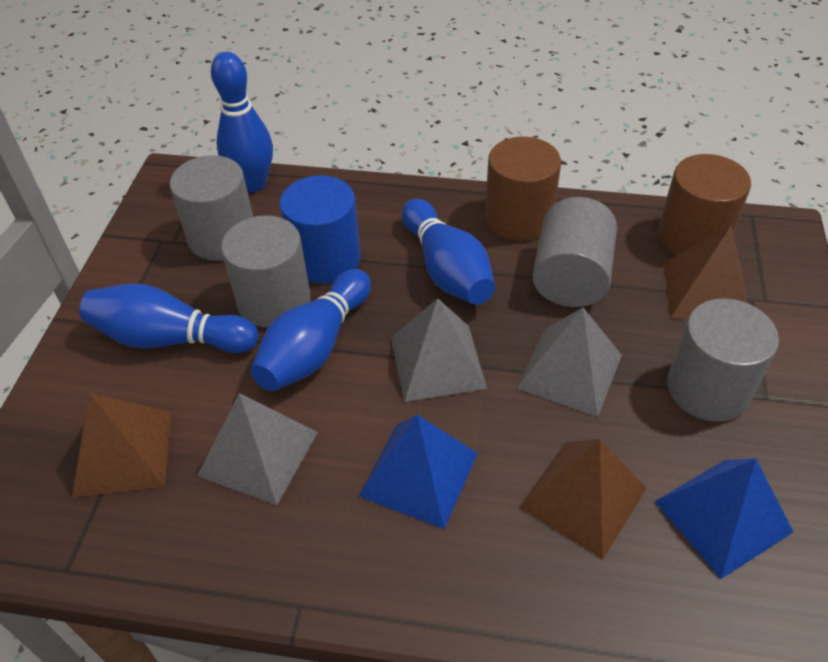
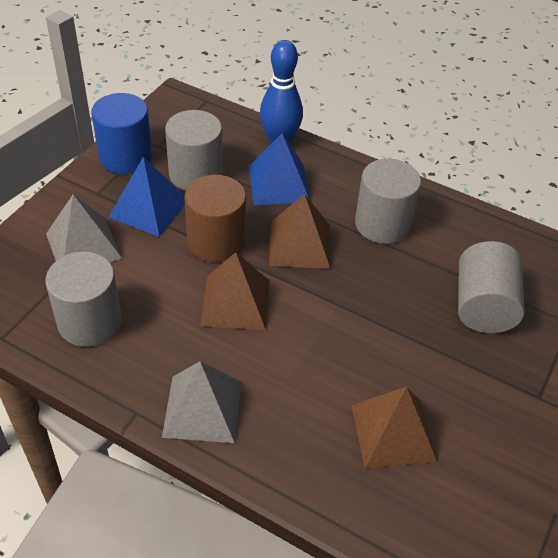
blue bowling pin: [80,284,258,353] [211,52,273,192] [251,269,371,391] [402,199,495,304] = 4 -> [260,40,303,144] = 1
brown cylinder: [485,137,561,241] [658,154,751,256] = 2 -> [184,175,246,262] = 1
grey pyramid: [197,393,318,505] [391,298,487,402] [517,307,622,417] = 3 -> [46,194,122,262] [162,361,241,443] = 2

